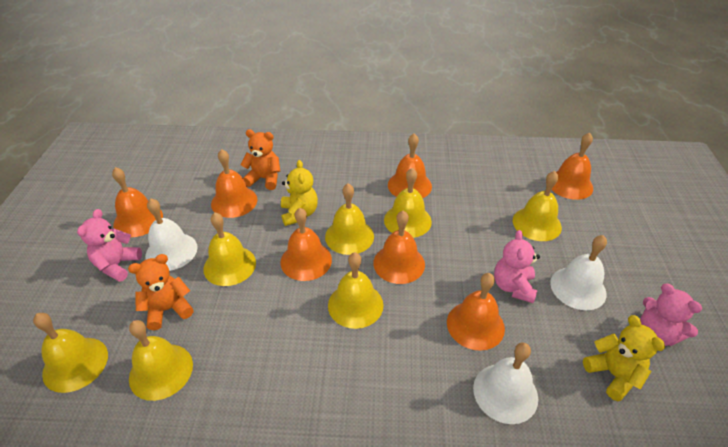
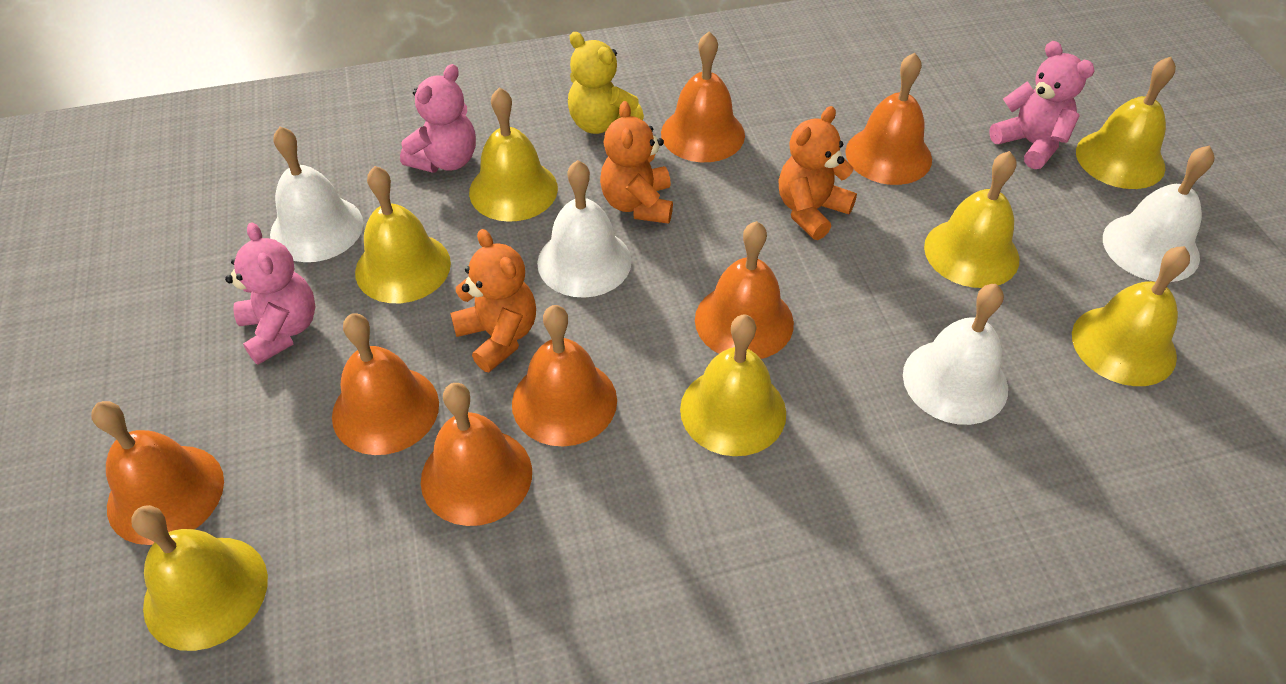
orange teddy bear: [128,254,194,330] [241,129,280,190] = 2 -> [450,229,536,372] [600,101,673,224] [779,106,857,240] = 3
white bell: [145,198,198,271] [473,342,538,424] [550,235,607,310] = 3 -> [270,126,363,262] [537,160,632,298] [903,284,1008,425] [1103,145,1215,282] = 4
yellow teddy bear: [281,160,318,226] [583,315,665,401] = 2 -> [568,32,644,134] = 1

